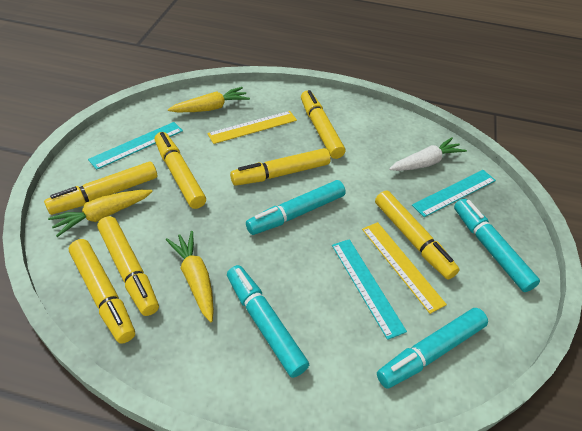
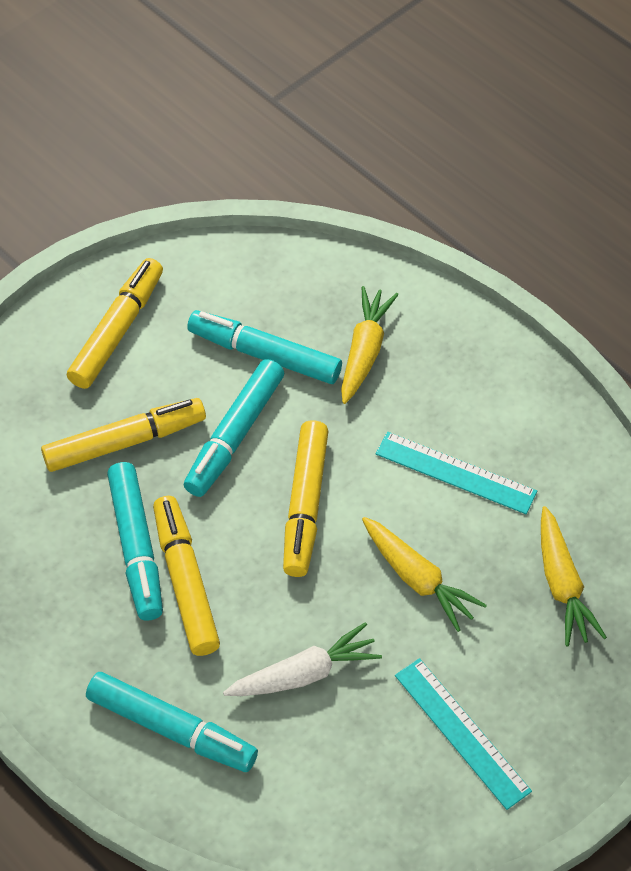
turquoise ruler: [88,122,183,170] [332,239,407,340] [412,170,496,217] = 3 -> [376,432,537,514] [395,658,532,810] = 2
yellow marker: [44,162,157,215] [69,239,135,344] [97,216,159,316] [155,132,206,209] [230,148,330,186] [301,90,345,159] [375,190,460,279] = 7 -> [41,398,206,472] [67,258,163,389] [153,496,220,656] [283,420,328,577] = 4
yellow ruler: [207,111,297,144] [362,222,447,314] = 2 -> none = 0

